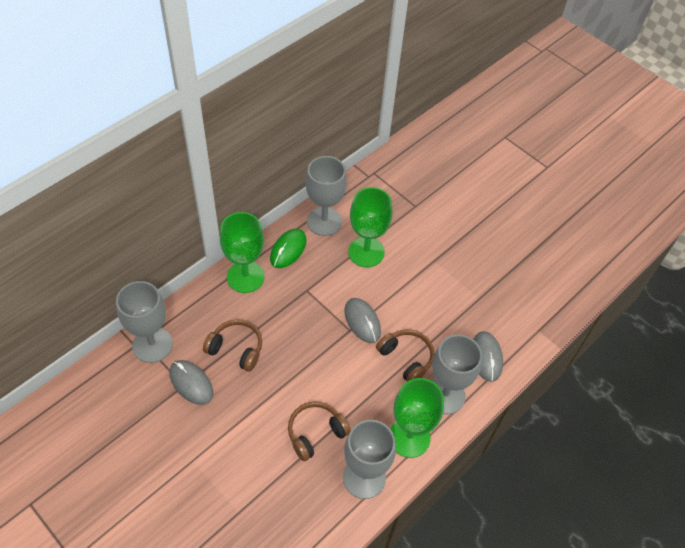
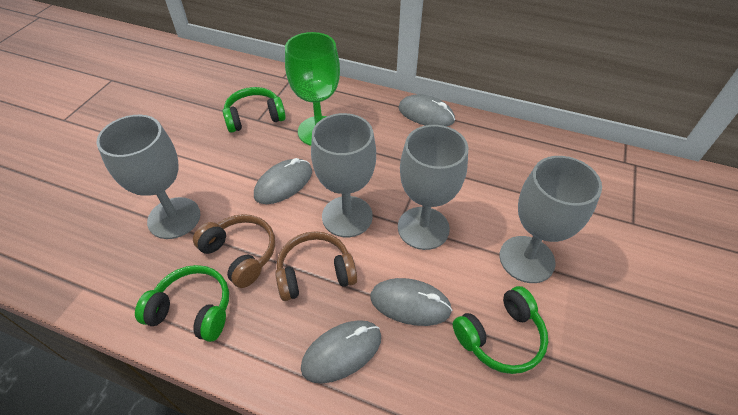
brown headphones: [203,319,262,372] [288,402,351,461] [376,329,434,382] = 3 -> [193,214,275,288] [275,231,357,301] = 2
green goblet: [220,212,264,293] [348,187,393,267] [390,378,444,458] = 3 -> [285,32,340,146] = 1
green headphones: none = 0 -> [135,265,229,342] [223,87,286,133] [453,286,548,374] = 3
green mouse: [270,229,307,268] = 1 -> none = 0
grey mouse: [170,360,213,405] [344,298,381,343] [473,331,503,382] = 3 -> [254,158,312,204] [301,320,381,384] [370,278,453,326] [398,94,455,126] = 4

